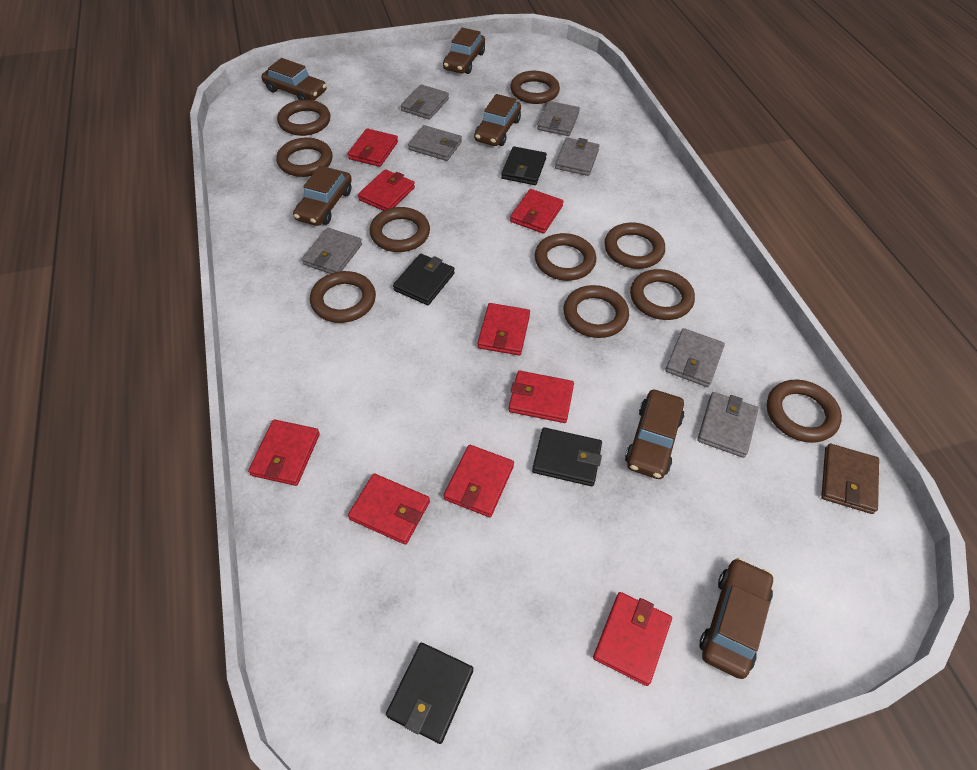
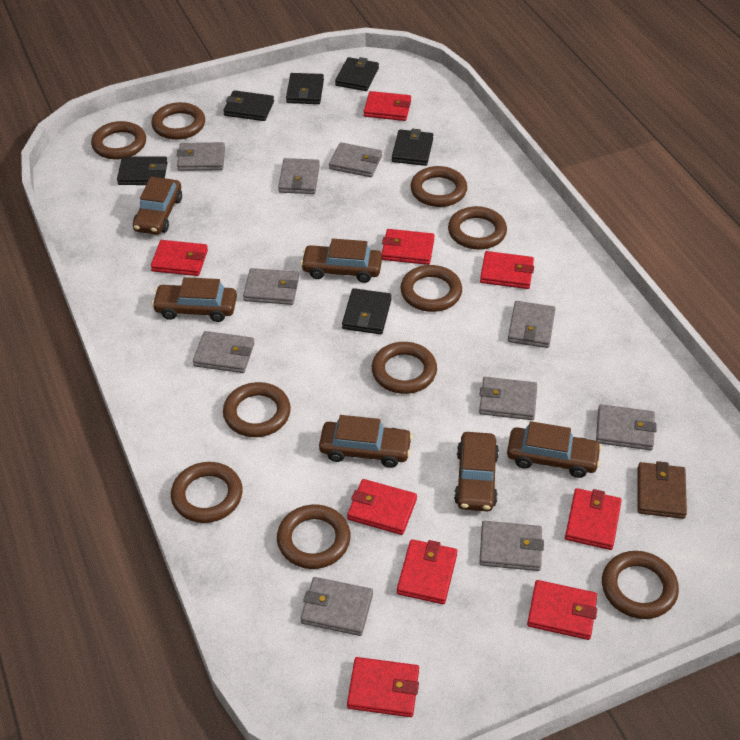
black wallet: [386,643,473,744] [393,254,455,305] [501,146,547,185] [532,427,602,486] = 4 -> [117,157,168,185] [223,90,274,121] [286,73,324,104] [335,57,379,91] [342,288,392,334] [392,129,433,166] = 6
grey wallet: [302,228,362,274] [401,84,449,120] [408,125,462,161] [537,101,580,136] [555,137,600,176] [665,328,725,387] [697,392,758,458] = 7 -> [177,142,225,171] [193,331,255,373] [243,268,299,305] [278,158,320,194] [301,577,373,636] [329,142,382,177] [479,377,537,420] [479,521,544,571] [508,301,556,348] [596,404,657,450] = 10

